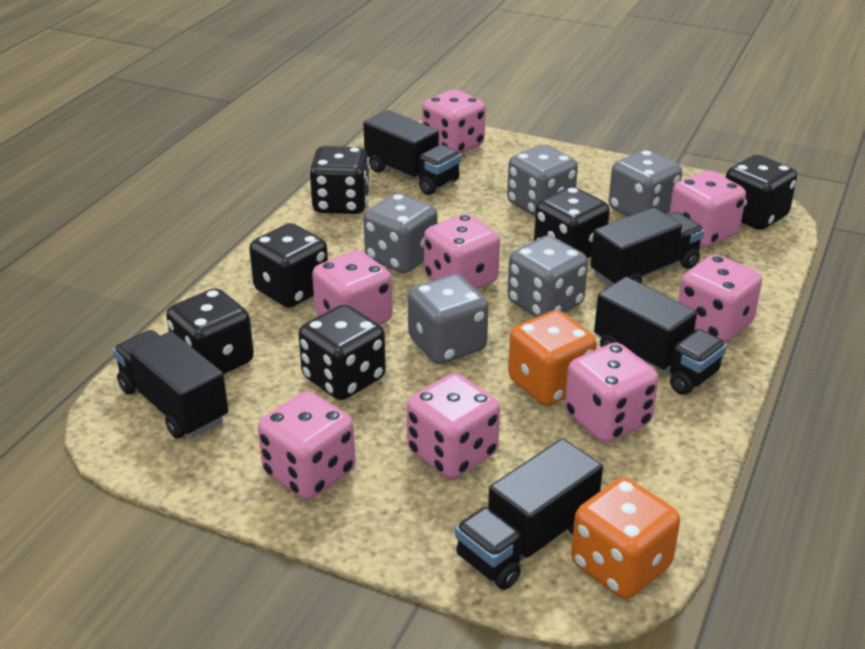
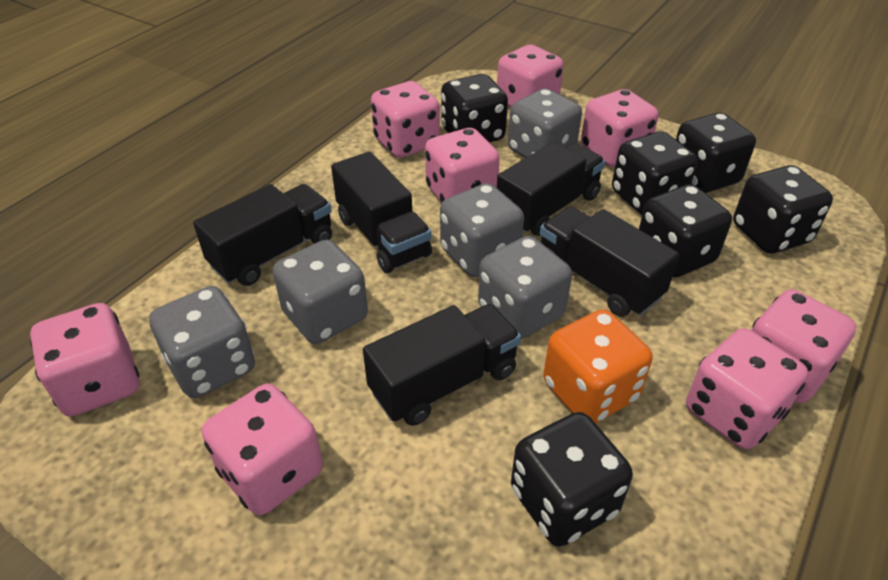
orange dice: [508,310,596,406] [571,477,680,599] = 2 -> [543,309,653,423] = 1

